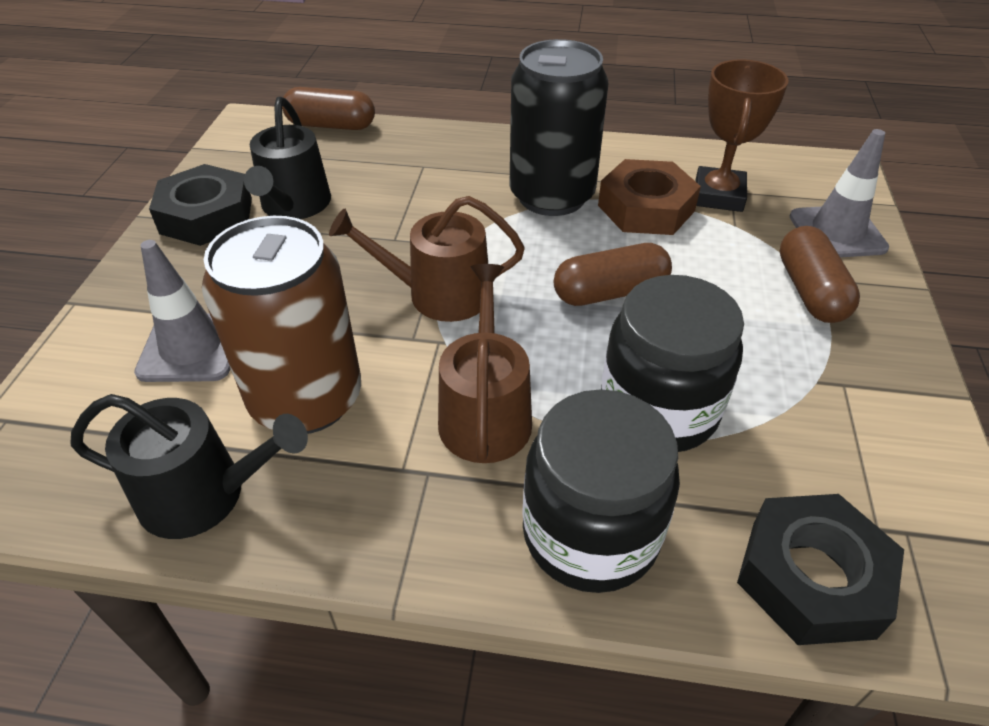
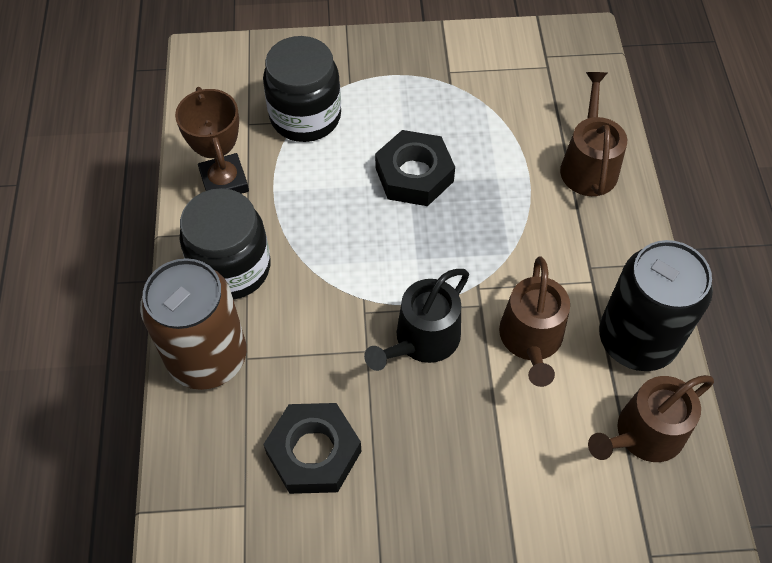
black watering can: [70,394,308,539] [244,97,331,219] = 2 -> [364,269,469,371] = 1
brown capsule: [282,87,375,130] [554,243,672,306] [780,226,860,323] = 3 -> none = 0
brown nut: [598,159,701,235] = 1 -> none = 0
brown watering can: [329,196,525,322] [438,264,532,463] = 2 -> [499,256,570,387] [560,72,627,196] [588,375,714,462] = 3
grey traffic cone: [134,240,231,382] [790,129,889,257] = 2 -> none = 0

